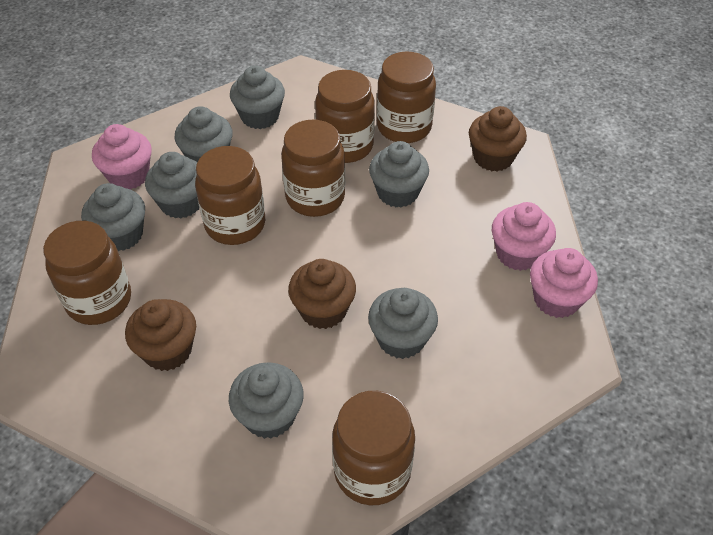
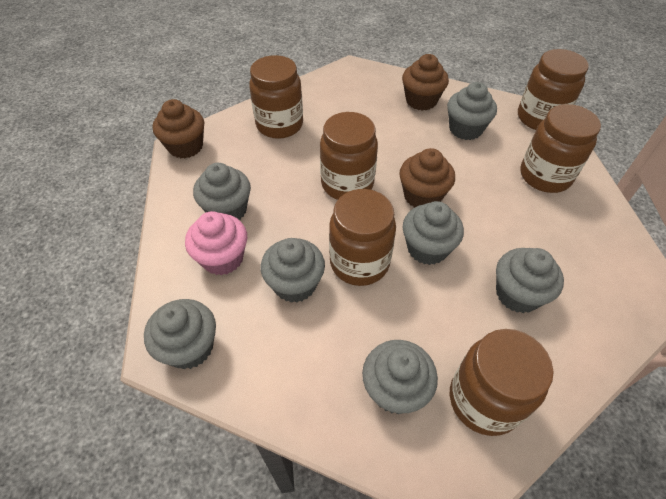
pink cupcake: [92,124,152,190] [492,202,556,271] [530,248,598,318] = 3 -> [185,211,247,276] = 1

